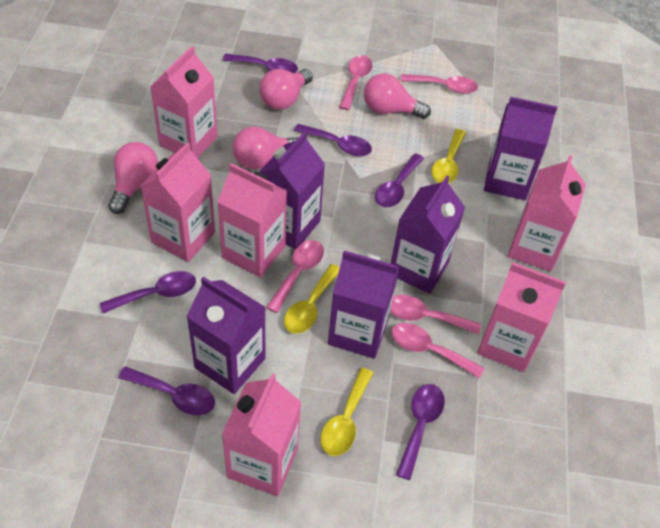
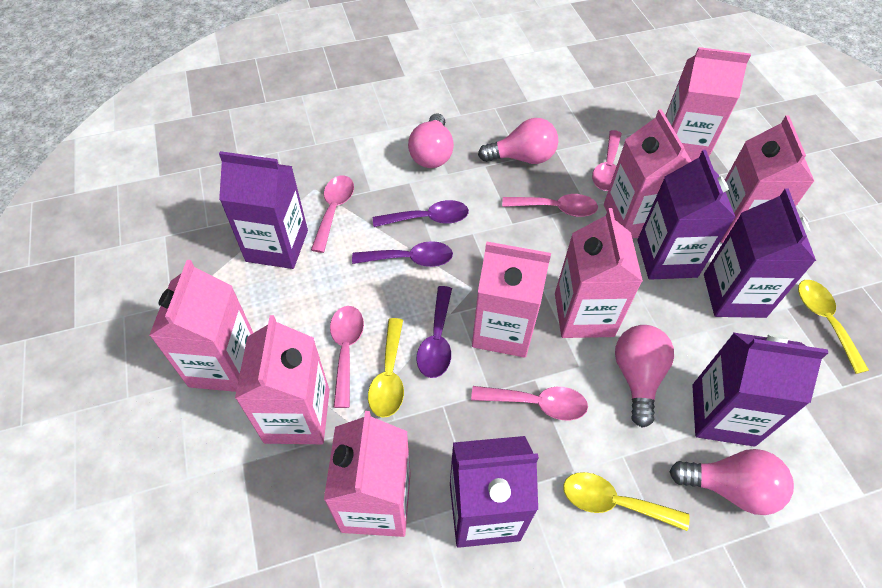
pink carton: [140,142,215,262] [150,46,218,158] [217,163,287,278] [222,373,301,496] [477,262,566,372] [508,155,586,271] = 6 -> [149,260,253,392] [235,315,330,444] [324,411,411,537] [472,242,551,358] [555,208,643,338] [604,109,692,239] [665,47,751,161] [720,115,815,243] = 8
purple spoon: [100,271,196,313] [118,366,215,415] [223,54,298,73] [294,124,372,157] [375,153,424,207] [396,384,445,480] = 6 -> [352,241,453,267] [373,200,469,227] [416,286,452,378] = 3

